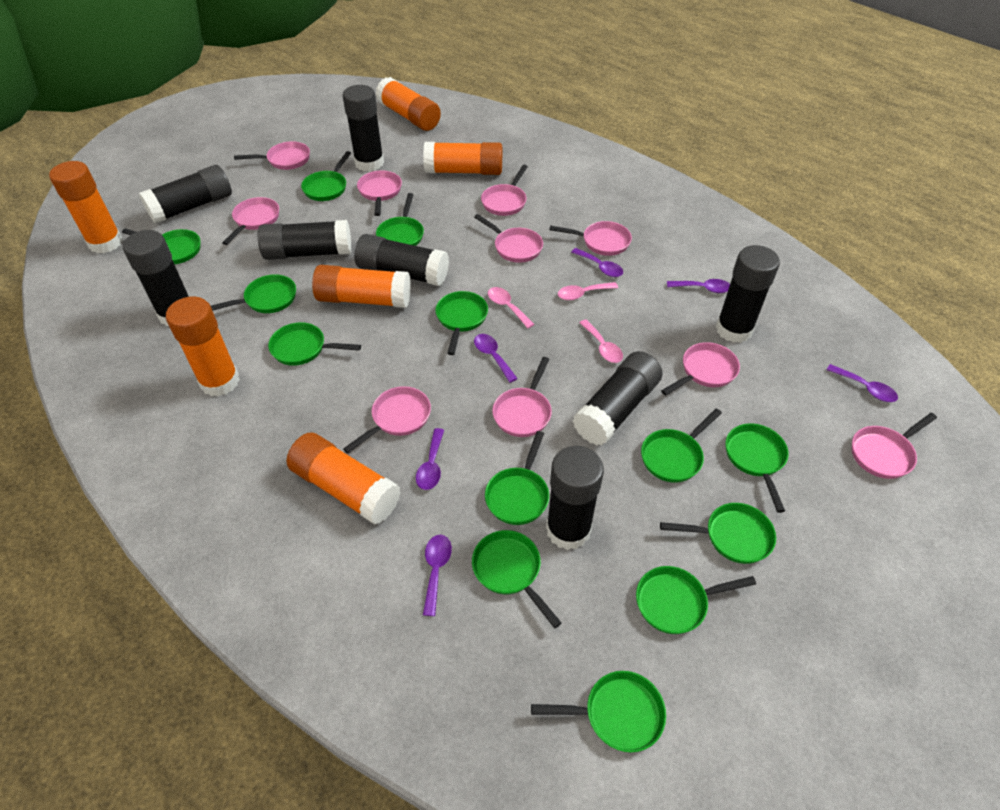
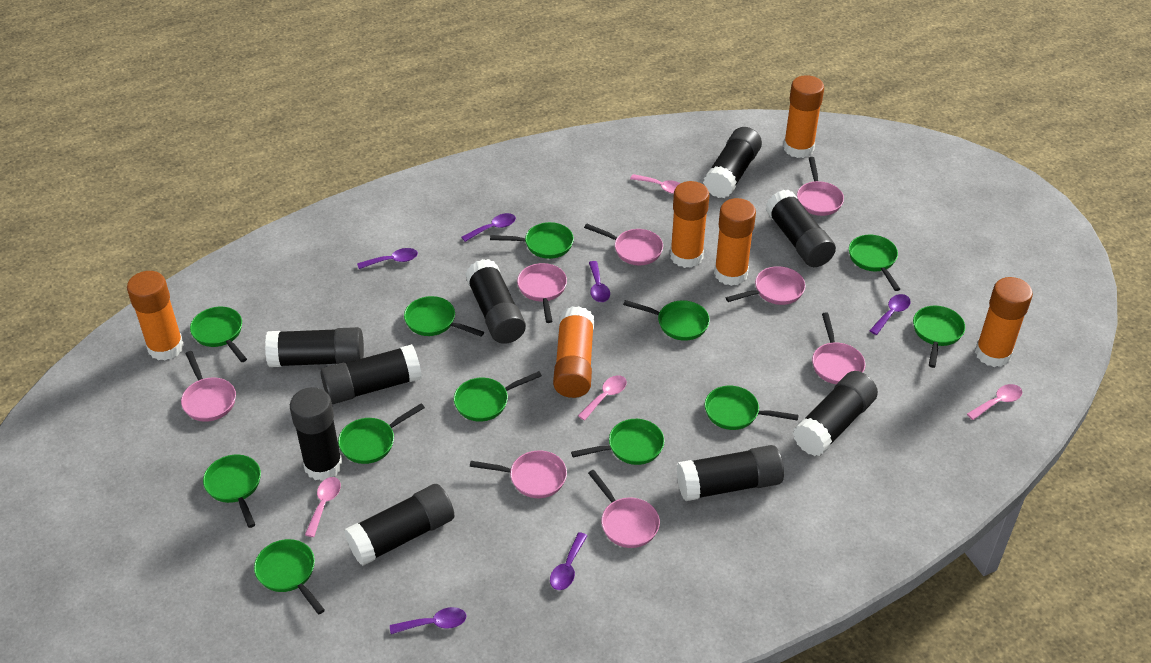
black glue stick: [123,230,189,326] [139,165,232,224] [258,220,351,260] [343,85,384,172] [354,234,449,286] [546,446,604,550] [573,351,663,445] [716,245,780,343] = 8 -> [265,327,364,367] [290,387,343,481] [320,344,422,404] [344,484,454,566] [465,259,526,344] [676,445,784,501] [703,127,762,198] [766,190,836,267] [793,371,878,456] = 9
green pan: [122,228,200,264] [211,274,296,313] [268,322,361,366] [301,151,351,201] [376,193,424,246] [435,291,488,355] [472,530,562,628] [485,431,549,525] [531,671,666,752] [636,566,756,634] [641,408,722,483] [660,503,776,564] [726,423,789,513] = 13 -> [190,307,247,362] [203,455,261,528] [254,539,325,614] [338,403,425,464] [404,296,484,337] [454,371,542,422] [490,222,574,259] [571,419,664,465] [623,300,710,341] [705,386,799,430] [849,235,900,291] [913,306,965,368] = 12
pink pan: [222,197,279,245] [234,141,310,170] [343,386,431,453] [357,171,402,216] [474,214,543,263] [481,165,528,216] [492,357,552,437] [549,221,632,256] [661,342,740,396] [852,413,937,479] = 10 -> [181,351,236,422] [470,450,567,498] [517,263,567,323] [584,223,663,265] [588,470,660,548] [726,266,806,305] [797,157,844,216] [812,312,865,384] = 8
pink spoon: [488,287,534,328] [558,282,618,300] [579,319,623,363] = 3 -> [305,477,341,537] [578,375,627,421] [630,174,681,194] [967,384,1022,420] = 4

